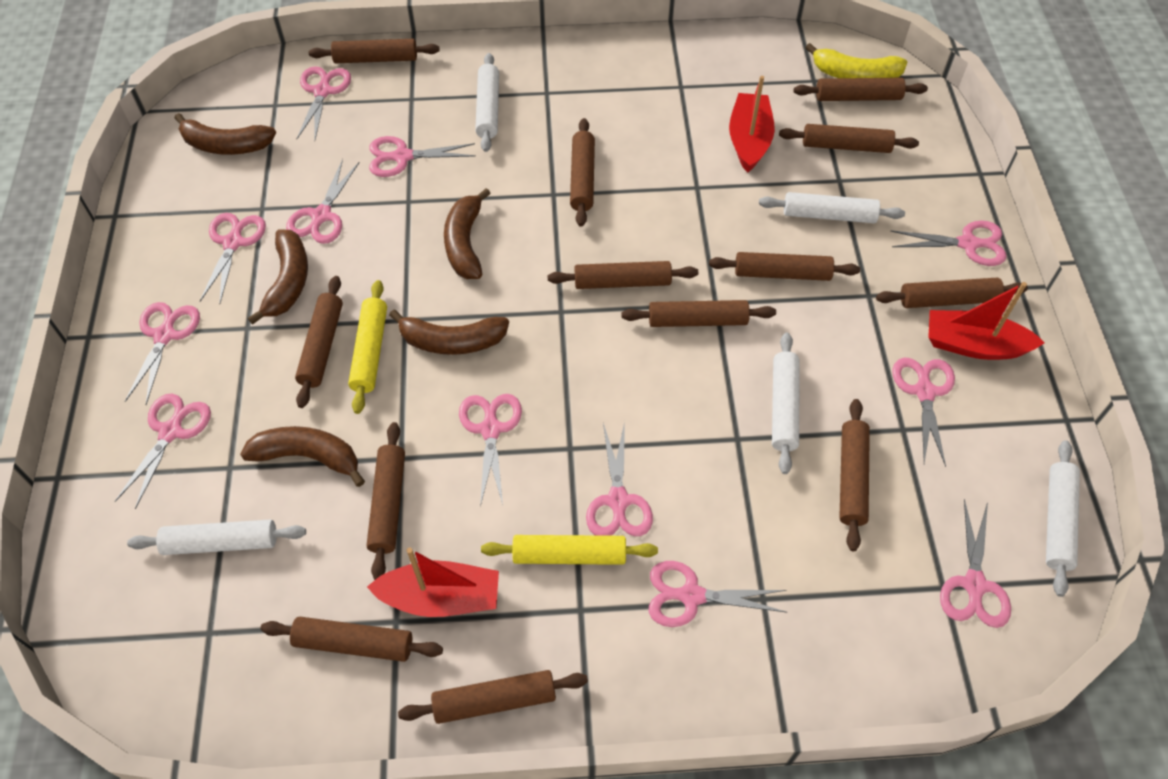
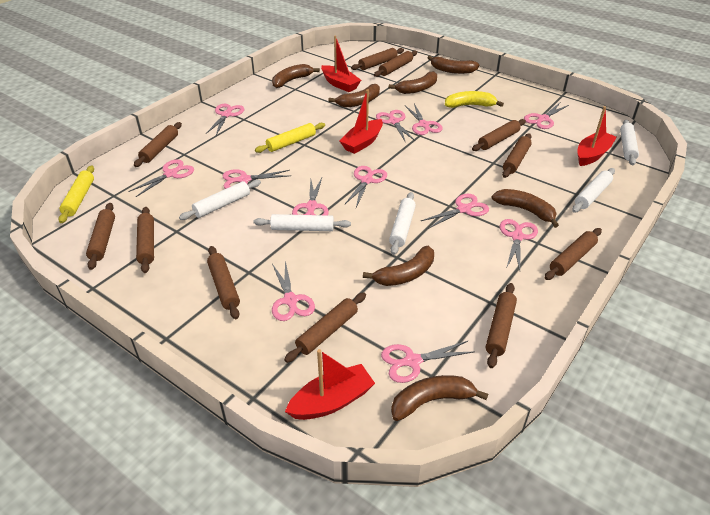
brown banana: [175,113,276,155] [240,426,365,487] [248,230,308,325] [389,310,509,355] [444,188,491,279] = 5 -> [272,64,320,88] [328,84,380,108] [363,246,434,286] [389,71,437,94] [391,375,488,421] [427,56,479,74] [492,189,559,228] = 7
brown rolling pin: [261,617,443,662] [295,276,343,408] [309,39,440,63] [366,422,405,580] [398,670,588,724] [548,261,698,289] [570,118,595,227] [622,300,776,327] [709,252,860,281] [779,124,919,153] [794,78,928,101] [839,399,870,551] [876,278,1028,308] = 13 -> [86,203,115,270] [134,122,182,167] [136,207,154,273] [207,246,240,319] [284,292,366,363] [351,48,404,70] [374,51,417,77] [472,119,526,151] [486,283,517,368] [502,133,532,178] [545,228,602,280] = 11
red boat: [367,548,499,617] [729,76,775,173] [928,282,1045,360] = 3 -> [285,349,375,420] [321,35,361,92] [340,89,383,154] [577,106,617,166] = 4

